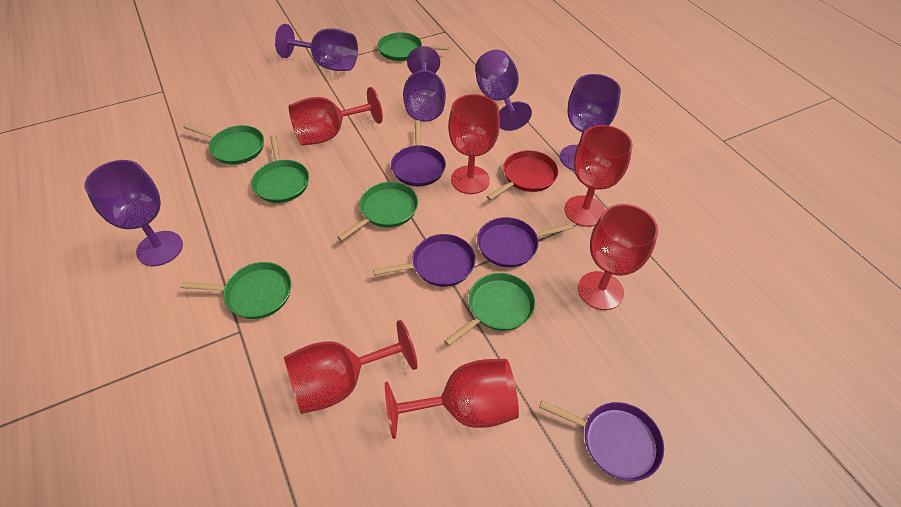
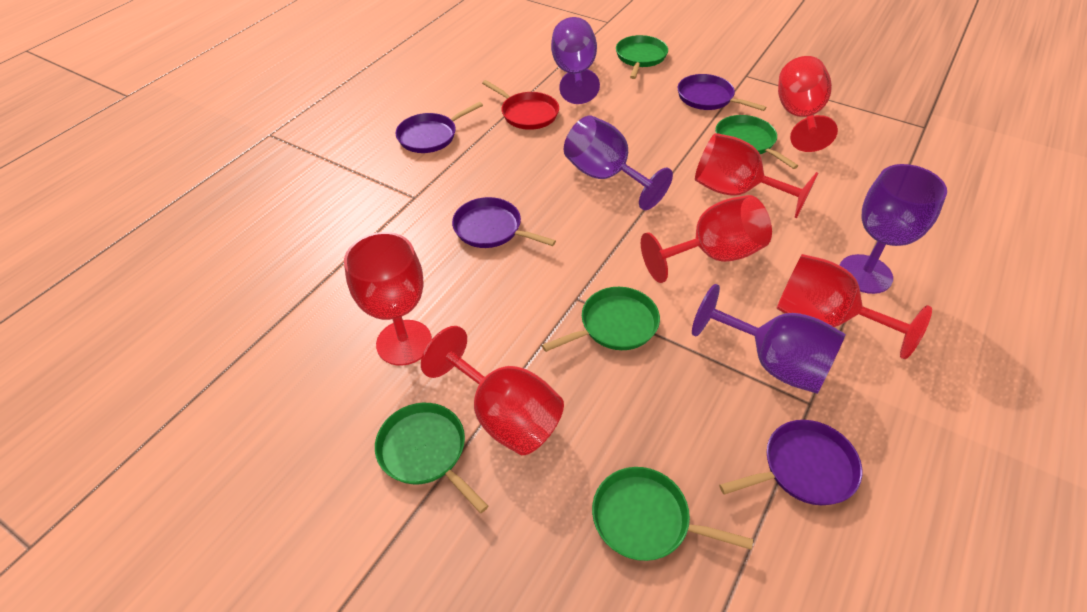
green pan: [180,262,292,319] [183,124,264,165] [251,135,309,203] [337,182,418,241] [378,32,449,61] [444,273,535,346] = 6 -> [375,403,488,513] [542,287,660,352] [592,467,753,561] [616,35,668,79] [715,115,798,169] = 5
purple goblet: [84,160,183,266] [275,24,358,71] [403,46,446,122] [475,50,532,131] [560,74,621,170] = 5 -> [551,17,600,104] [564,116,673,210] [692,284,846,394] [840,164,947,294] = 4

